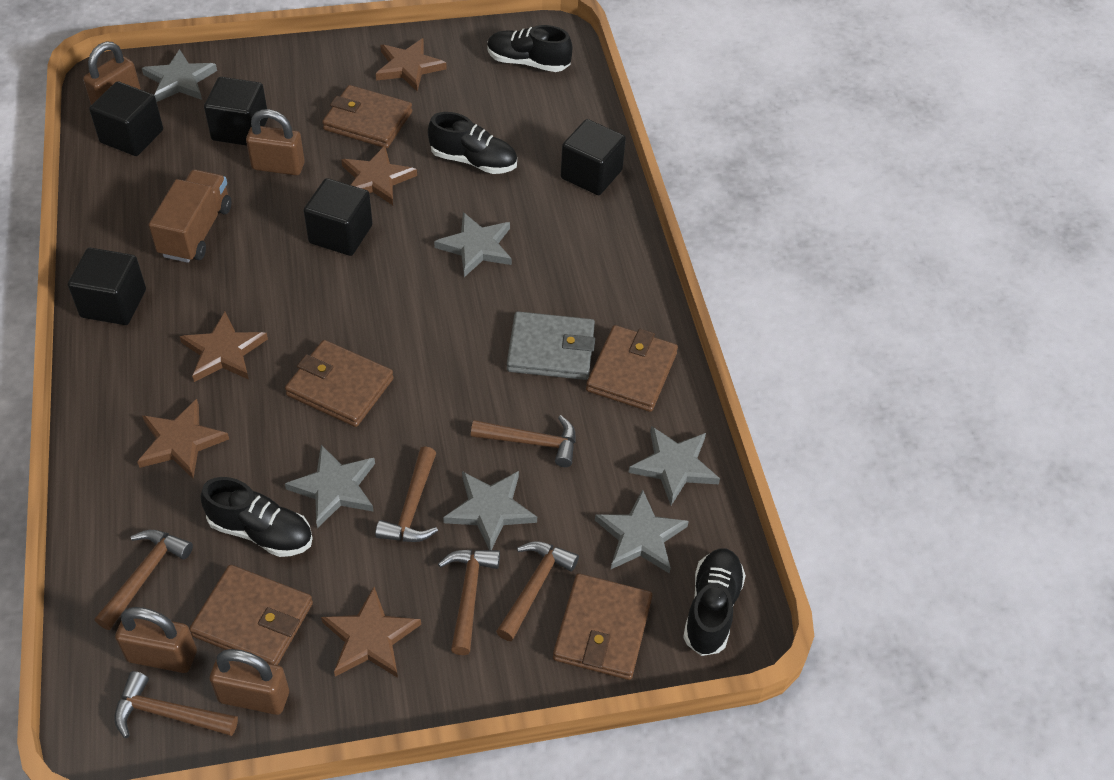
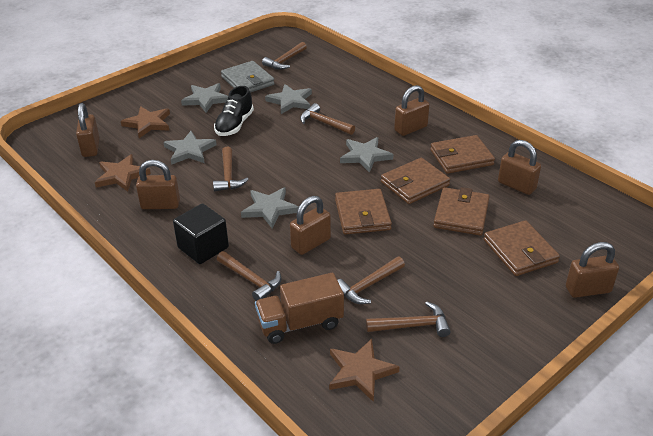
black cube: [68,248,146,325] [89,81,163,156] [204,77,268,146] [304,178,373,256] [561,119,626,195] = 5 -> [173,204,229,264] = 1
black shoe: [201,477,313,557] [428,112,517,174] [487,25,572,72] [683,548,746,656] = 4 -> [214,86,254,136] = 1
brown padlock: [83,41,141,105] [115,607,197,673] [209,649,289,715] [246,109,305,175] = 4 -> [76,103,99,157] [136,160,180,209] [290,196,331,255] [394,85,430,136] [498,140,541,195] [566,242,619,298] = 6
brown star: [137,399,229,478] [179,312,268,382] [321,587,421,678] [341,146,417,205] [376,38,447,91] = 5 -> [95,154,151,192] [121,106,170,138] [329,339,399,402] = 3
grey star: [142,49,217,102] [285,445,375,528] [434,212,512,277] [443,471,537,550] [595,490,689,574] [629,426,720,506] = 6 -> [163,131,217,165] [181,83,228,113] [241,187,299,228] [265,84,312,114] [340,137,393,173] = 5

